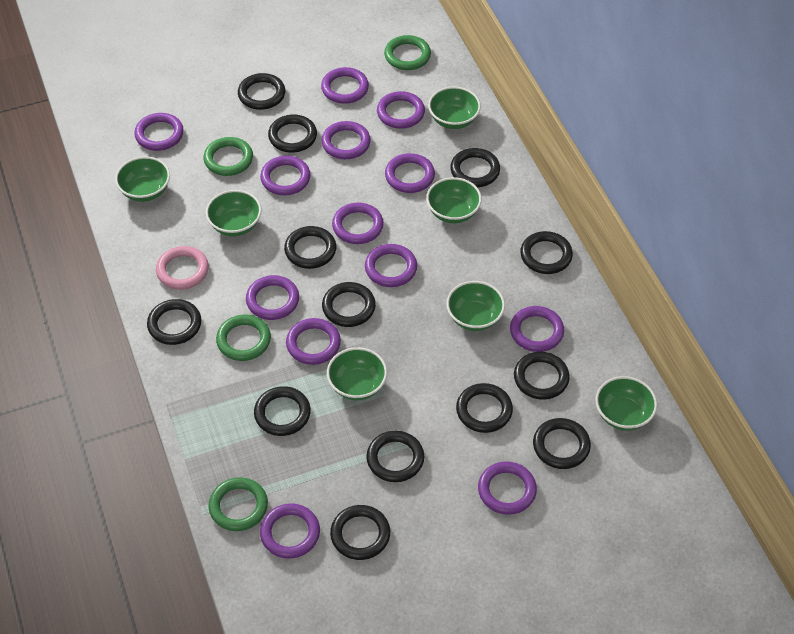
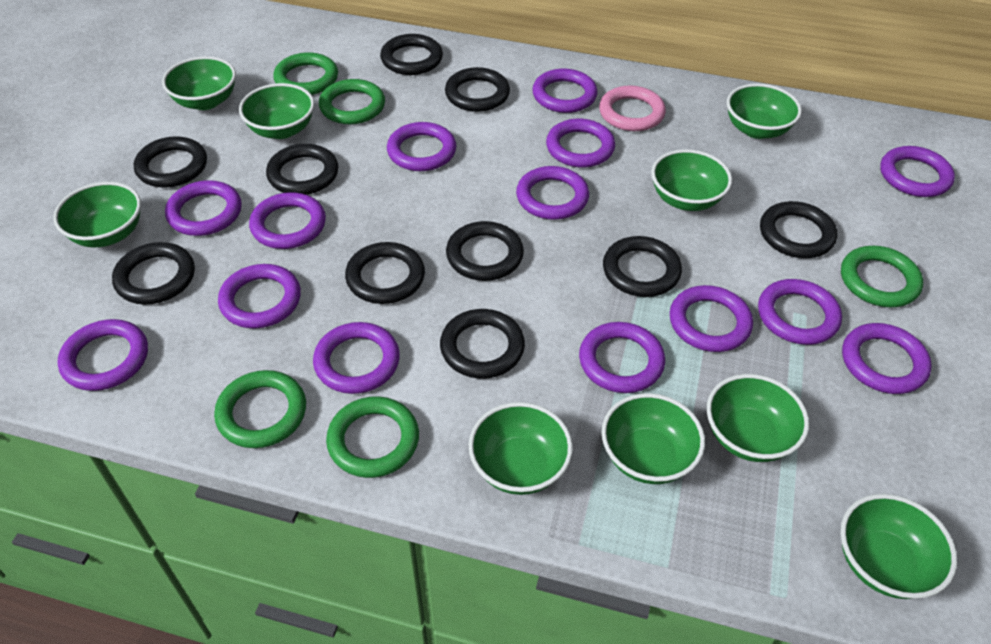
black ring: [147,299,201,345] [238,73,285,110] [254,386,311,436] [268,115,317,153] [284,226,336,269] [322,282,376,327] [330,505,390,560] [366,431,424,482] [450,148,500,187] [456,383,513,433] [514,352,570,400] [520,231,573,274] [533,418,591,469] = 13 -> [112,242,195,305] [134,136,207,188] [266,144,338,195] [345,242,425,304] [380,34,443,75] [440,309,525,379] [445,67,510,112] [446,221,524,281] [603,236,682,297] [760,201,837,258] = 10
green bowl: [115,156,170,202] [206,190,262,236] [327,347,387,400] [426,177,482,223] [428,87,481,129] [446,281,505,331] [595,376,657,431] = 7 -> [53,182,141,247] [162,56,236,110] [239,83,315,139] [469,402,573,495] [601,393,705,484] [651,149,732,211] [707,374,809,462] [727,83,802,139] [840,494,957,599] = 9
green ring: [204,137,253,176] [208,477,268,531] [216,314,271,361] [384,35,431,70] = 4 -> [214,370,306,448] [273,53,338,95] [319,79,385,124] [326,397,419,478] [841,246,923,308] = 5
purple ring: [134,113,184,151] [246,275,299,320] [260,156,311,195] [260,503,320,559] [286,318,341,365] [321,67,369,104] [321,121,371,159] [332,202,384,244] [365,244,417,287] [377,91,425,129] [385,153,435,193] [478,461,537,515] [510,306,564,352] = 13 -> [58,319,148,391] [165,180,242,236] [218,264,301,328] [249,192,326,249] [313,322,400,394] [387,122,456,171] [516,166,589,220] [532,69,598,113] [546,119,615,167] [579,322,665,393] [670,285,753,352] [758,279,842,345] [842,323,932,394] [880,146,955,197] = 14

